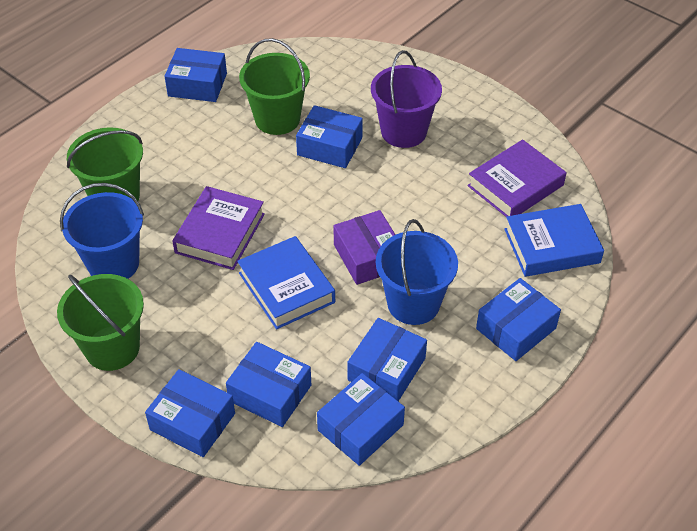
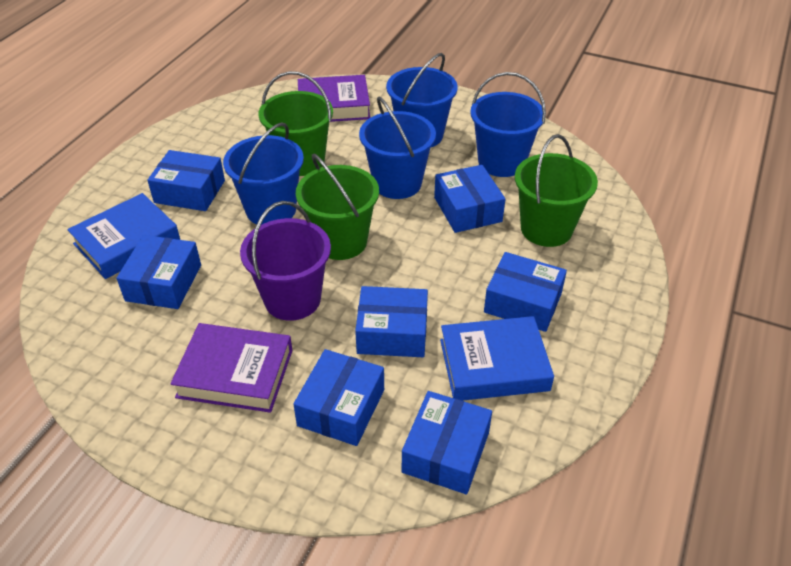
blue bucket: [60,183,144,279] [376,219,458,325] = 2 -> [223,122,304,225] [359,96,436,199] [386,53,458,148] [470,72,546,177] = 4
purple box: [333,210,395,285] = 1 -> none = 0

